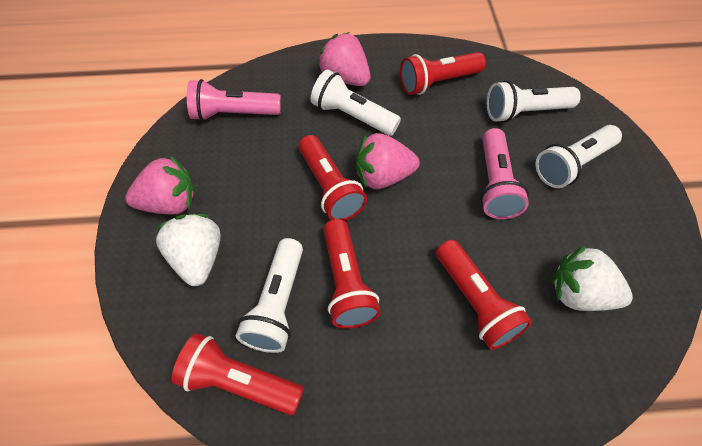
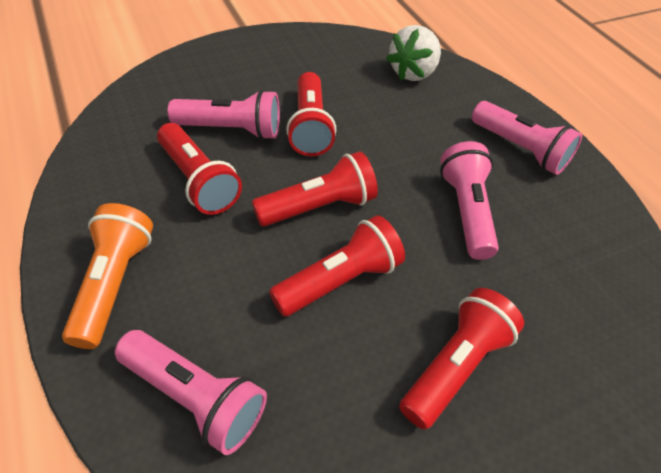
orange flashlight: none = 0 -> [62,203,153,349] = 1
pink flashlight: [187,79,281,121] [480,128,529,219] = 2 -> [115,330,267,455] [168,89,280,140] [440,141,499,260] [472,101,583,175] = 4
pink strawberry: [125,155,196,215] [317,32,371,86] [356,133,420,189] = 3 -> none = 0
white flashlight: [236,238,303,353] [311,69,401,136] [487,80,581,122] [536,125,622,188] = 4 -> none = 0
white strawberry: [156,214,221,286] [552,244,633,311] = 2 -> [386,25,441,81] = 1

